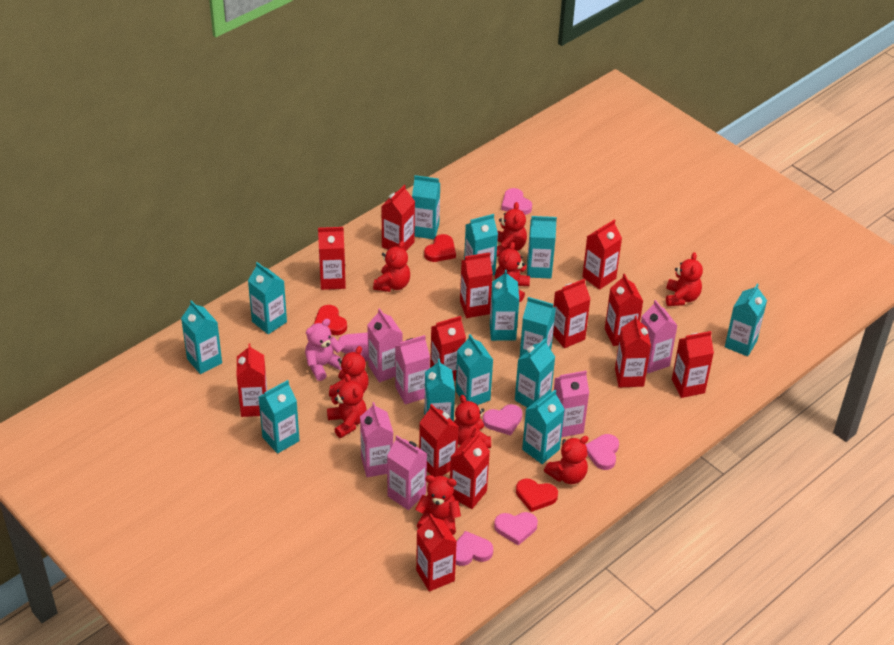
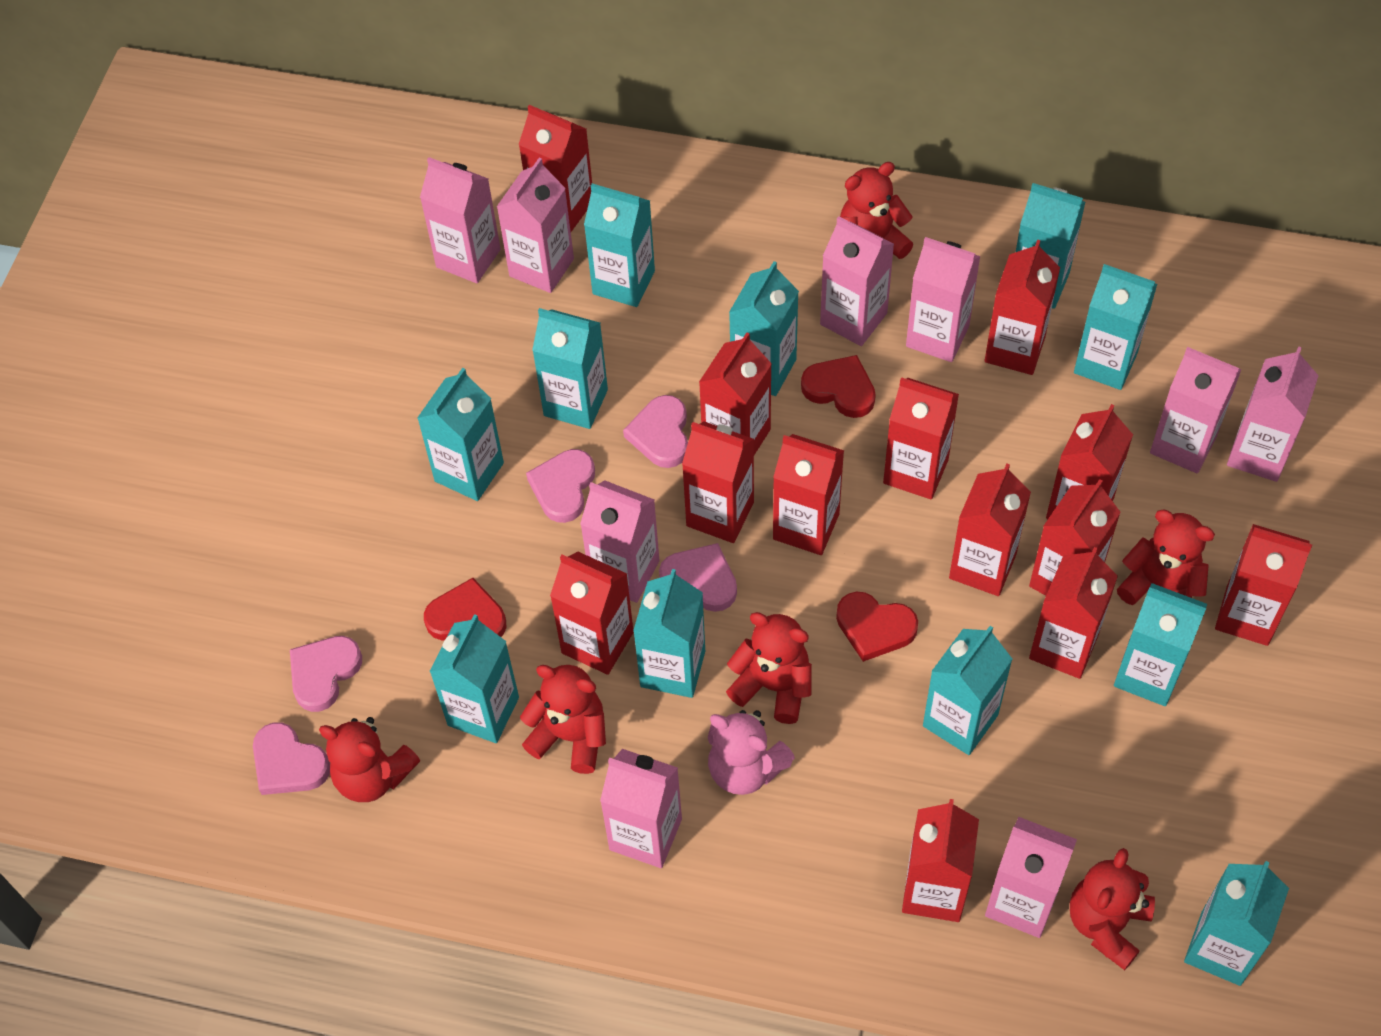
pink carton: [360,402,393,477] [367,308,403,382] [387,435,427,510] [395,335,430,404] [554,371,589,437] [641,300,678,373] = 6 -> [420,157,501,283] [497,158,574,293] [580,481,660,603] [600,749,682,868] [820,216,894,346] [906,237,981,362] [985,817,1077,938] [1150,347,1241,473] [1227,346,1319,482] = 9
pink heart: [338,332,368,361] [456,531,493,566] [483,404,522,435] [494,512,538,545] [501,188,532,215] [585,434,619,470] = 6 -> [253,722,330,795] [290,636,362,712] [526,449,595,523] [623,395,688,468] [659,543,737,612] = 5
red teddy bear: [327,374,366,438] [329,346,369,397] [373,241,410,292] [416,475,461,535] [454,395,491,448] [495,242,530,302] [497,202,527,257] [544,436,588,484] [666,252,703,306] = 9 -> [319,717,420,802] [520,665,606,774] [726,612,812,724] [840,162,913,259] [1070,848,1155,970] [1117,510,1215,605] = 6
turquoise carton: [181,300,222,374] [248,262,287,334] [259,380,299,454] [412,175,440,239] [424,359,455,422] [456,334,493,405] [464,214,498,276] [490,270,519,341] [515,339,555,408] [520,297,556,357] [522,390,565,464] [527,216,557,279] [725,284,767,356] = 13 -> [417,368,504,501] [430,614,519,743] [532,308,608,429] [584,184,655,307] [633,569,705,698] [729,261,799,396] [923,626,1012,755] [1016,183,1085,309] [1074,264,1157,390] [1114,583,1207,706] [1184,861,1289,986] = 11

